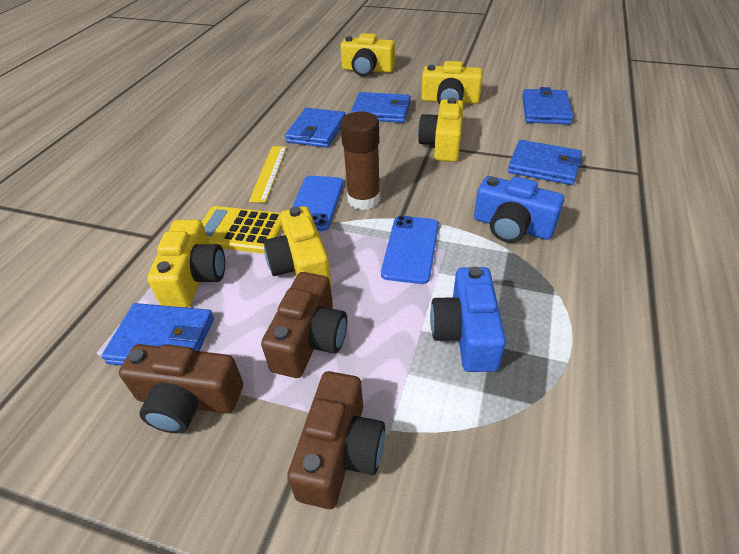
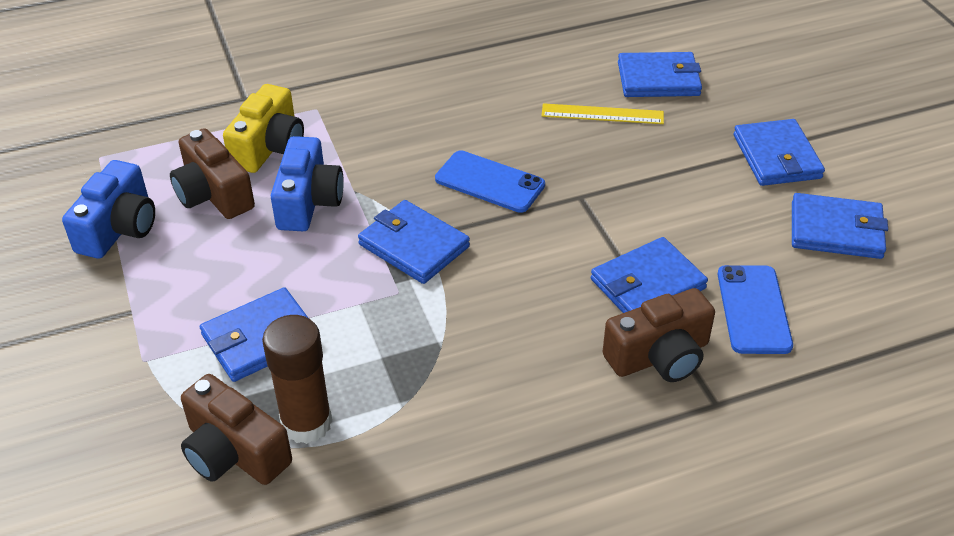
blue wallet: [101,303,214,365] [285,108,346,148] [350,92,411,123] [508,140,582,185] [522,87,574,124] = 5 -> [200,287,308,382] [358,200,470,284] [591,237,708,313] [618,52,702,97] [734,119,825,186] [792,193,888,259] = 6
yellow calculator: [202,206,282,254] = 1 -> none = 0
yellow camera: [147,220,225,308] [264,206,331,286] [340,33,395,77] [418,98,464,162] [421,61,483,104] = 5 -> [223,84,304,173] = 1

